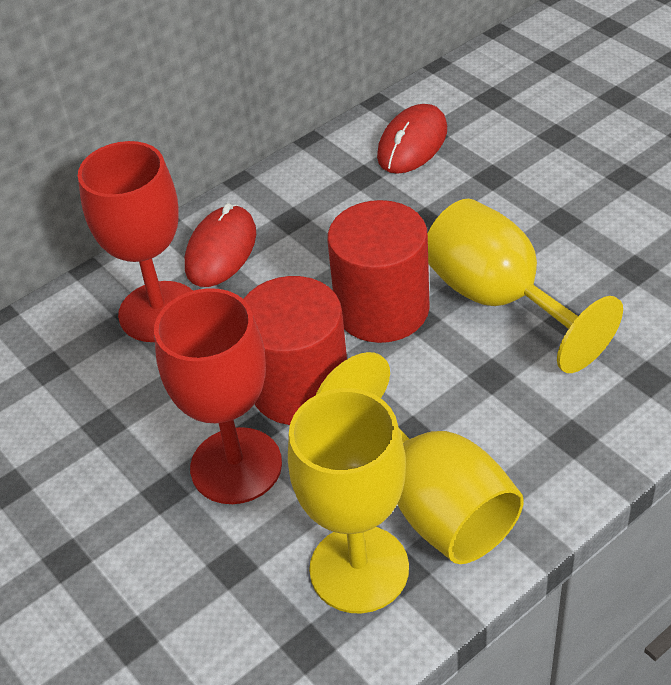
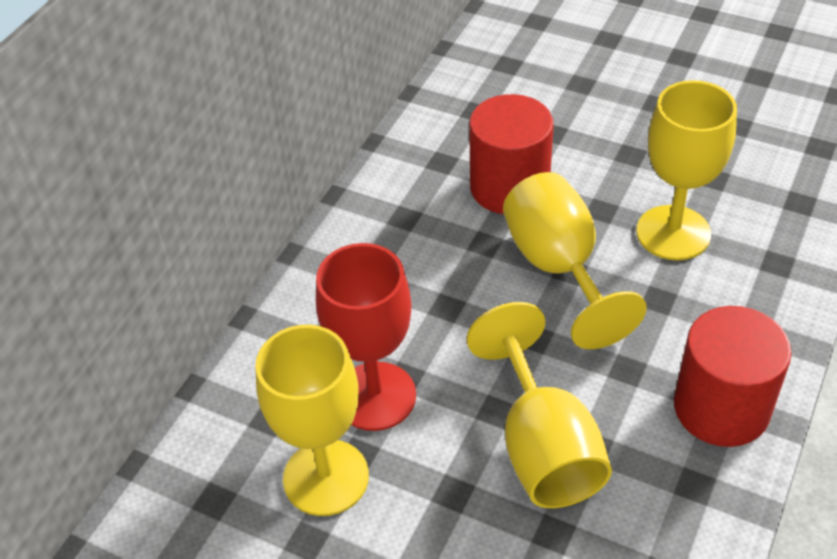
red goblet: [78,141,193,342] [154,288,282,504] = 2 -> [316,243,416,431] = 1
red mouse: [185,203,256,287] [377,104,447,174] = 2 -> none = 0
yellow goblet: [288,388,409,614] [316,352,524,564] [427,199,623,373] = 3 -> [255,324,369,516] [467,302,612,508] [503,172,647,349] [636,80,737,260] = 4

